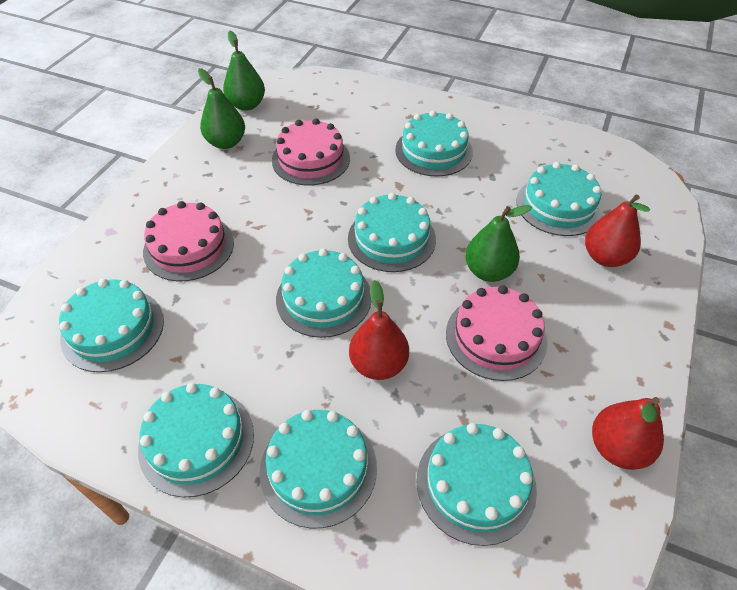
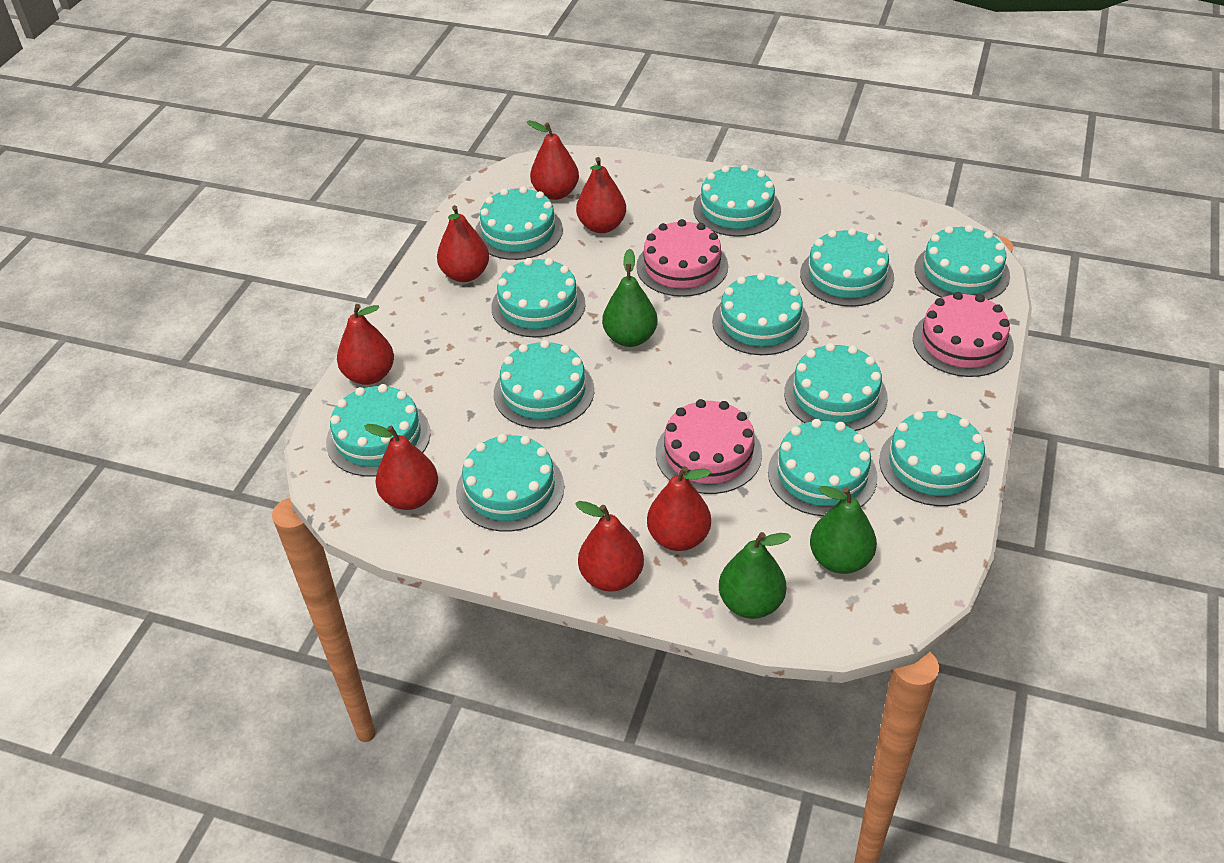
red pear: [349,280,409,380] [585,195,650,267] [592,397,664,470] = 3 -> [337,304,394,385] [364,424,438,510] [437,205,489,282] [527,120,579,200] [575,501,644,592] [576,157,626,233] [647,466,711,551] = 7
turquoise cake: [59,278,164,372] [138,383,254,497] [259,410,377,528] [276,248,371,338] [348,193,436,272] [395,110,473,177] [417,423,537,546] [516,162,602,236] = 8 -> [326,384,431,477] [456,434,564,532] [475,186,563,260] [491,258,585,337] [494,340,594,429] [693,165,781,237] [712,273,809,355] [768,419,877,516] [784,343,888,431] [800,228,894,307] [879,410,990,506] [915,225,1010,300] = 12

